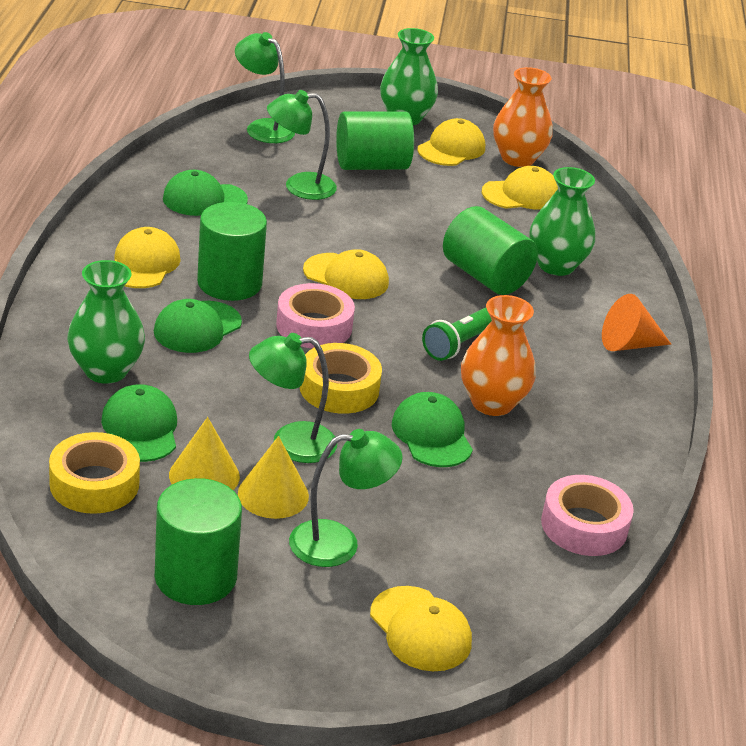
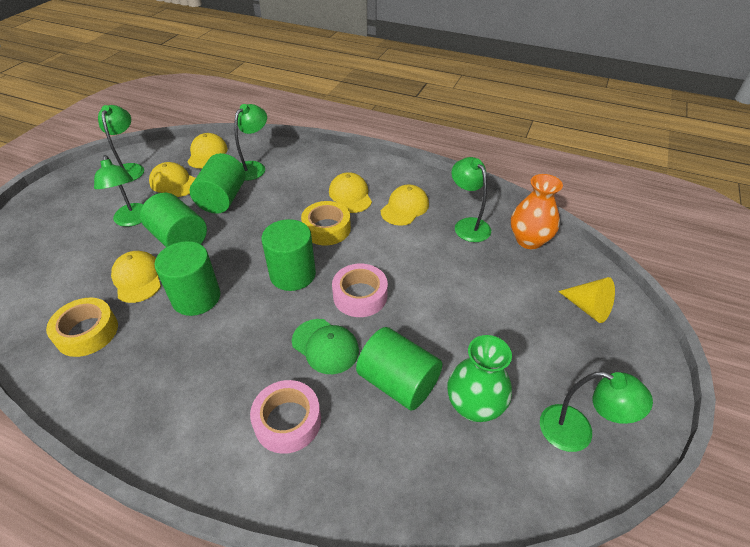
green cap: [101,384,177,462] [154,299,242,353] [163,170,248,216] [392,392,473,467] = 4 -> [292,319,359,374] = 1
green cylinder: [155,478,242,605] [197,202,267,301] [336,112,414,170] [443,206,538,295] = 4 -> [140,193,207,247] [154,241,220,316] [190,153,246,214] [261,219,316,291] [356,327,443,411] = 5
green flashlight: [422,308,492,361] = 1 -> none = 0
green lamp: [235,32,295,143] [249,333,337,463] [267,90,337,200] [289,429,403,567] = 4 -> [94,155,143,227] [98,105,144,182] [234,104,267,181] [452,157,491,242] [540,371,653,452] = 5
green vase: [67,260,145,384] [380,28,438,125] [530,167,595,276] = 3 -> [447,335,512,422] = 1
orange cone: [602,294,671,351] = 1 -> none = 0
orange vase: [461,295,536,416] [493,67,553,167] = 2 -> [511,174,563,249] = 1
yellow cone: [169,417,240,490] [238,436,309,519] = 2 -> [558,277,615,323] = 1

